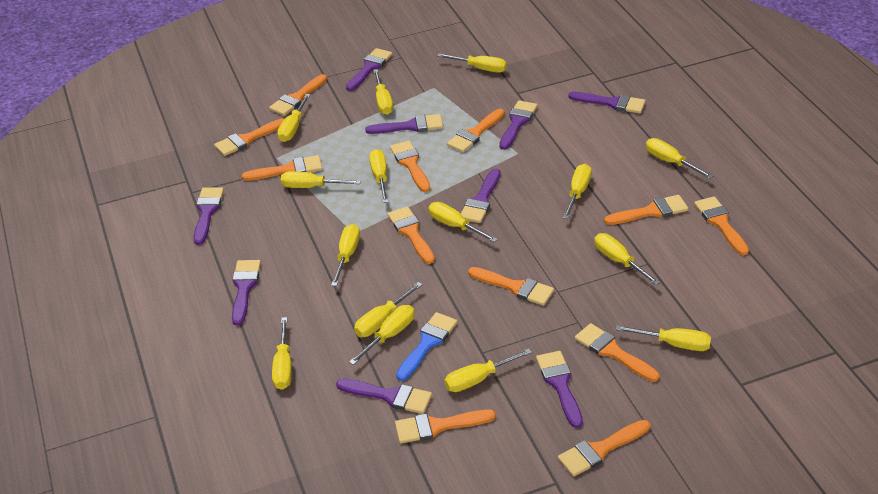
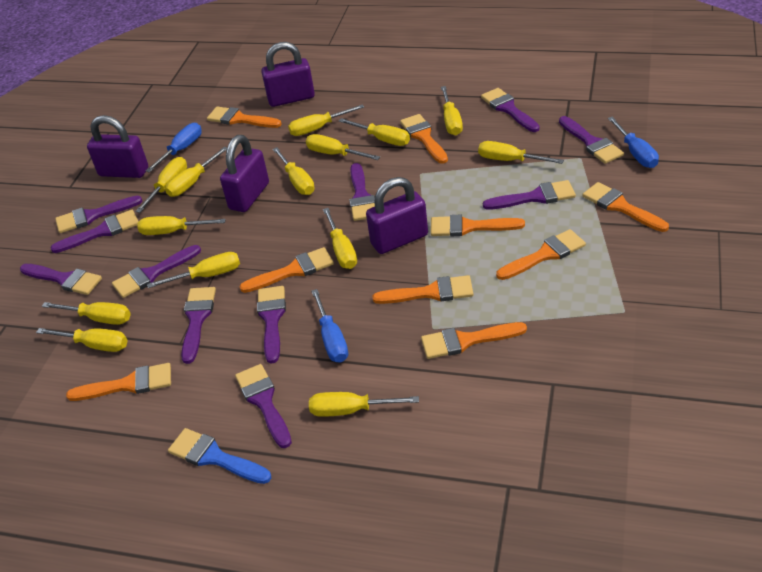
blue screwdriver: none = 0 -> [146,123,202,173] [311,289,348,363] [608,117,659,168] = 3
orange brush: [214,118,284,156] [242,155,323,181] [269,74,327,116] [388,206,435,264] [390,141,430,192] [395,409,496,443] [447,109,505,152] [468,267,554,306] [558,420,650,477] [575,323,659,382] [604,195,688,225] [694,196,749,255] = 12 -> [66,363,171,401] [207,106,282,128] [239,247,334,293] [373,275,473,304] [400,114,448,164] [421,322,527,359] [431,214,525,236] [496,229,586,280] [582,182,669,232] = 9
purple brush: [193,187,224,245] [232,260,261,326] [336,379,432,414] [346,48,392,91] [365,114,443,134] [461,168,501,223] [499,100,537,150] [536,351,583,428] [569,92,646,113] = 9 -> [20,264,102,295] [50,210,139,253] [55,196,142,233] [112,245,201,298] [181,287,216,364] [235,364,292,448] [257,286,286,364] [349,163,375,221] [481,88,540,132] [483,180,576,210] [559,116,624,164] = 11
purple padlock: none = 0 -> [87,115,148,178] [220,135,269,212] [261,42,315,107] [366,177,428,254] = 4
yellow screwdriver: [272,317,292,390] [277,94,310,142] [281,171,361,188] [331,224,360,286] [349,305,415,365] [354,282,423,337] [369,149,388,203] [373,69,393,115] [428,202,498,243] [437,53,507,73] [444,349,532,392] [563,164,592,219] [594,233,660,285] [616,325,711,351] [646,138,713,179] = 15 -> [36,328,128,352] [42,302,130,325] [135,157,187,213] [137,216,226,235] [147,252,240,288] [165,147,227,197] [273,147,315,195] [288,105,364,136] [306,134,380,160] [309,392,419,417] [323,208,357,269] [339,118,410,146] [441,86,463,135] [478,141,564,164] = 14

